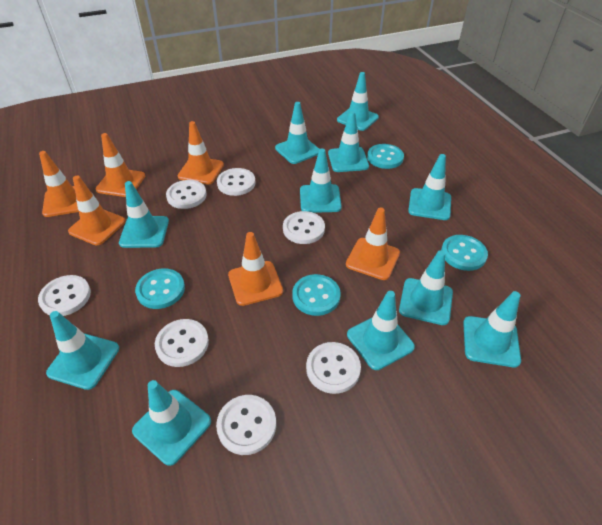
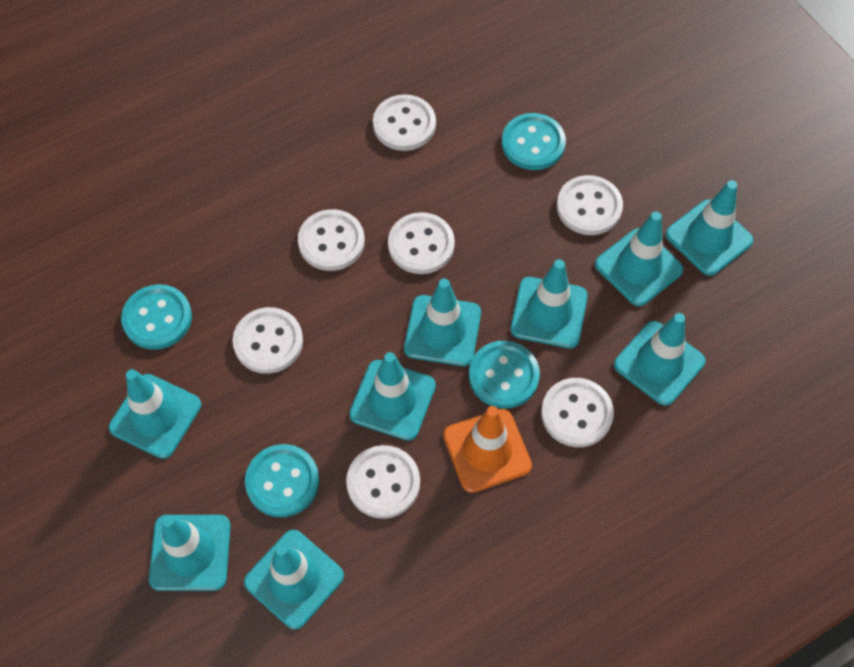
orange traffic cone: [39,151,79,217] [68,176,126,245] [96,133,145,197] [177,121,224,185] [228,232,283,306] [346,207,400,280] = 6 -> [443,406,532,493] = 1
turquoise traffic cone: [46,311,119,390] [119,181,169,248] [132,380,211,466] [275,102,319,164] [300,149,342,213] [328,111,369,172] [337,72,379,131] [347,291,415,370] [399,250,453,325] [408,154,451,220] [463,291,521,367] = 11 -> [109,369,201,459] [149,515,231,591] [244,530,344,630] [349,352,436,441] [404,279,481,366] [511,259,588,348] [595,211,683,306] [614,313,706,406] [665,180,753,276] = 9

